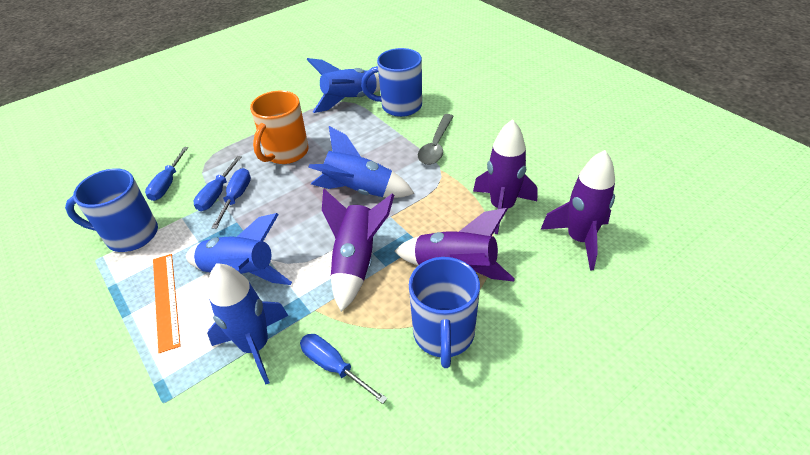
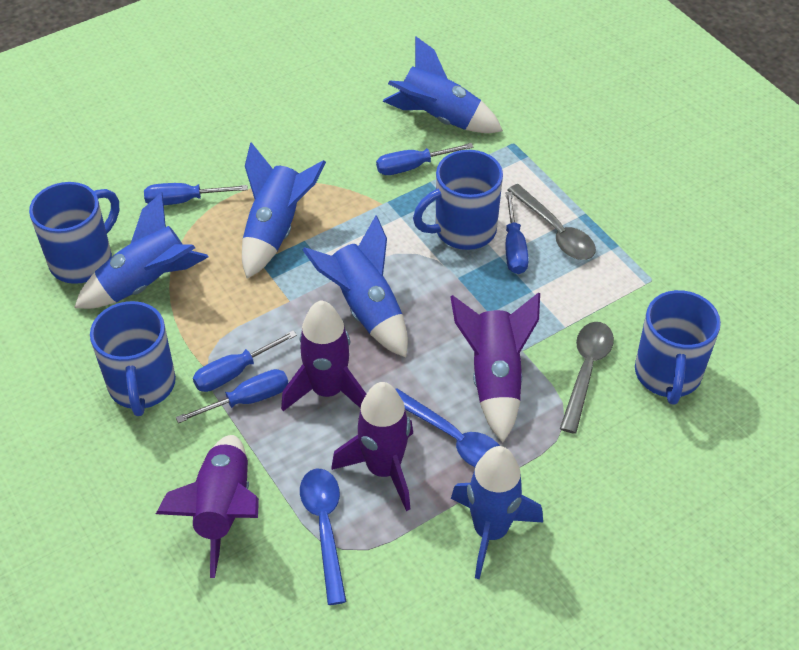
blue mug: [65,168,158,252] [361,48,422,117] [409,257,480,368] = 3 -> [29,182,119,284] [90,301,176,416] [413,150,503,250] [635,290,721,404] = 4
blue rocket: [186,213,292,285] [207,263,288,384] [307,58,380,113] [308,126,414,198] = 4 -> [74,192,208,309] [242,142,326,279] [302,215,408,357] [383,36,503,133] [451,446,543,579] = 5
blue screwdriver: [145,147,188,201] [193,156,242,211] [211,168,251,229] [300,334,388,404] = 4 -> [144,183,248,205] [176,369,288,423] [193,331,297,392] [376,143,473,175] [505,192,529,274] = 5
blue spoon: none = 0 -> [300,469,347,605] [395,388,500,467] = 2
grey spoon: [418,114,454,165] = 1 -> [507,184,596,260] [560,322,614,434] = 2
orange mug: [250,91,309,164] = 1 -> none = 0
orange ruler: [153,254,181,353] = 1 -> none = 0

